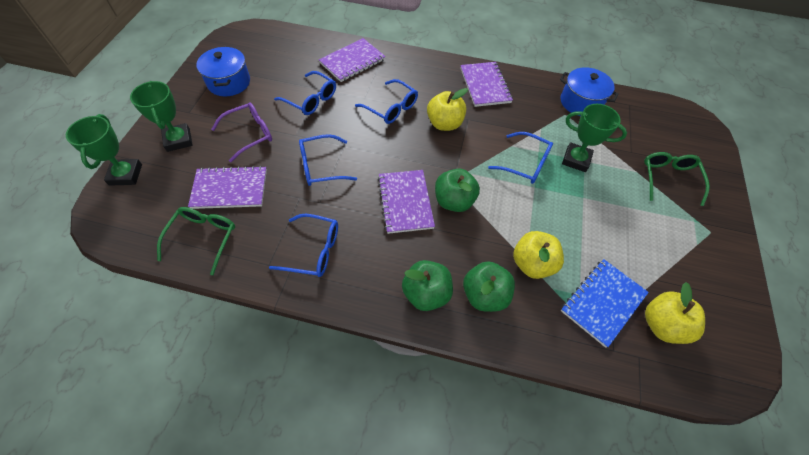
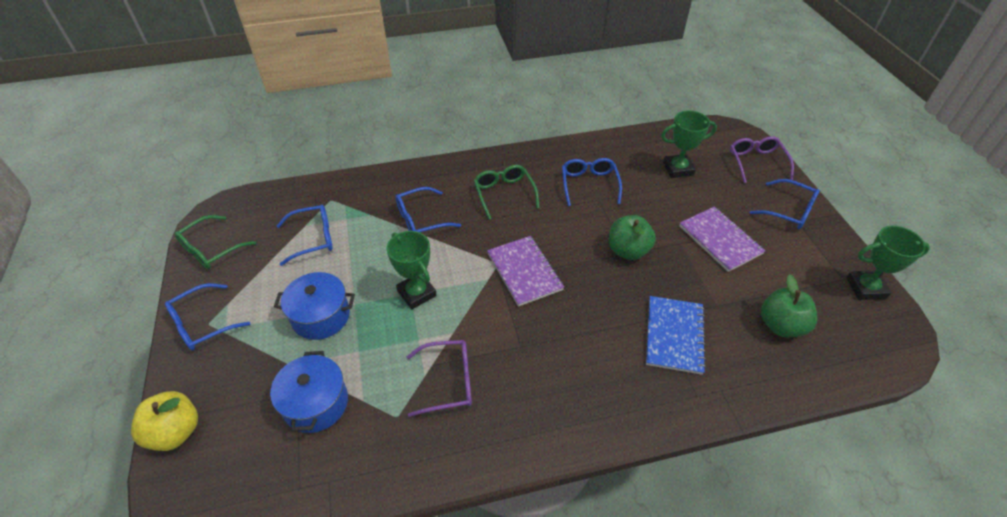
green apple: [402,260,453,311] [435,169,480,212] [463,261,515,312] = 3 -> [609,215,656,260] [761,274,817,337] = 2
purple glasses: [211,102,272,162] = 1 -> [407,340,472,417] [730,136,794,183] = 2
purple notebook: [188,166,267,209] [319,38,386,82] [378,170,435,234] [460,62,513,107] = 4 -> [487,236,564,307] [679,207,765,272] = 2
yellow apple: [427,88,468,131] [513,231,564,279] [645,282,705,344] = 3 -> [131,391,198,451] = 1

